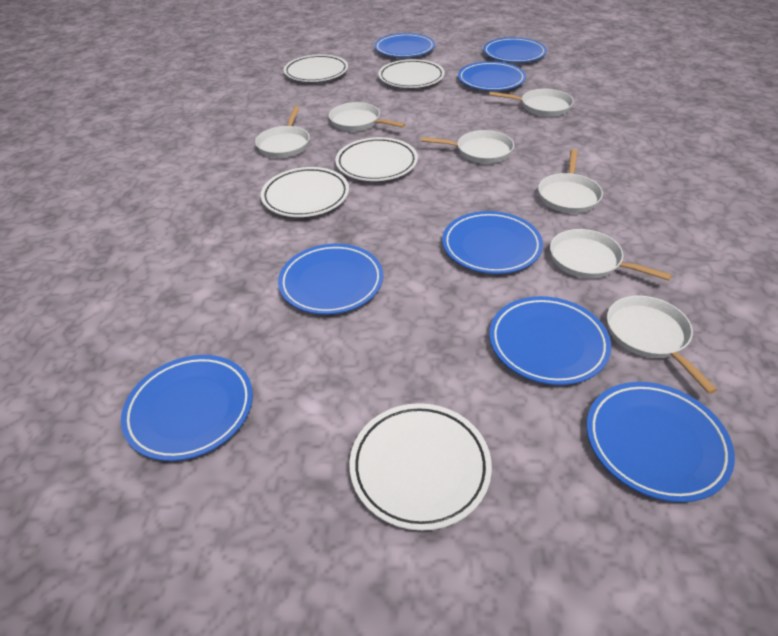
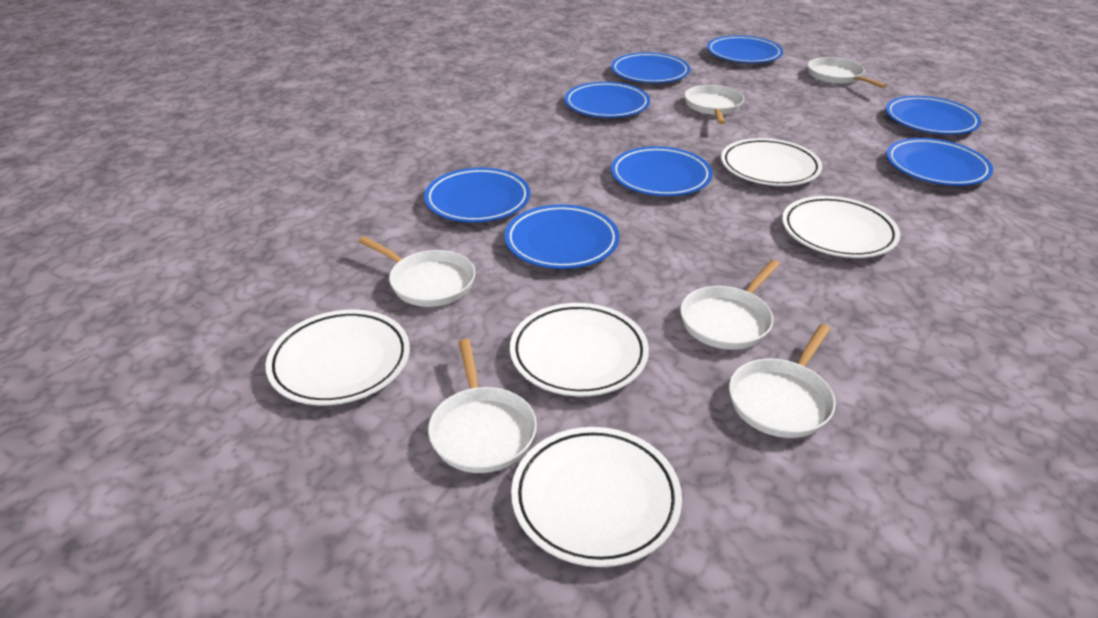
white pan: [255,106,310,158] [329,102,405,131] [421,130,514,163] [489,89,574,117] [538,149,603,213] [550,229,672,281] [607,295,717,394] = 7 -> [358,236,475,307] [428,339,537,473] [680,260,780,350] [684,85,744,124] [729,324,836,438] [808,57,887,88] = 6

